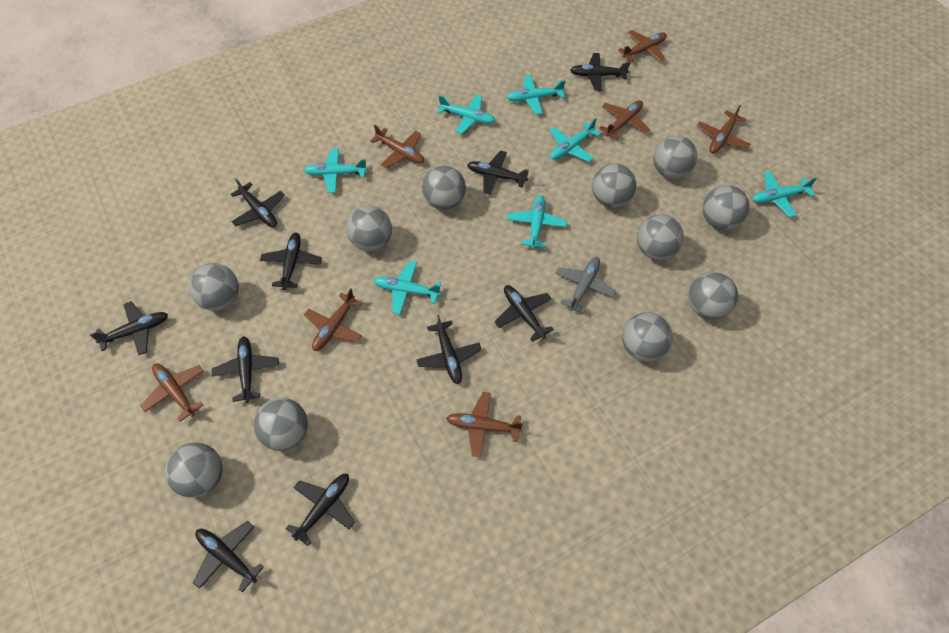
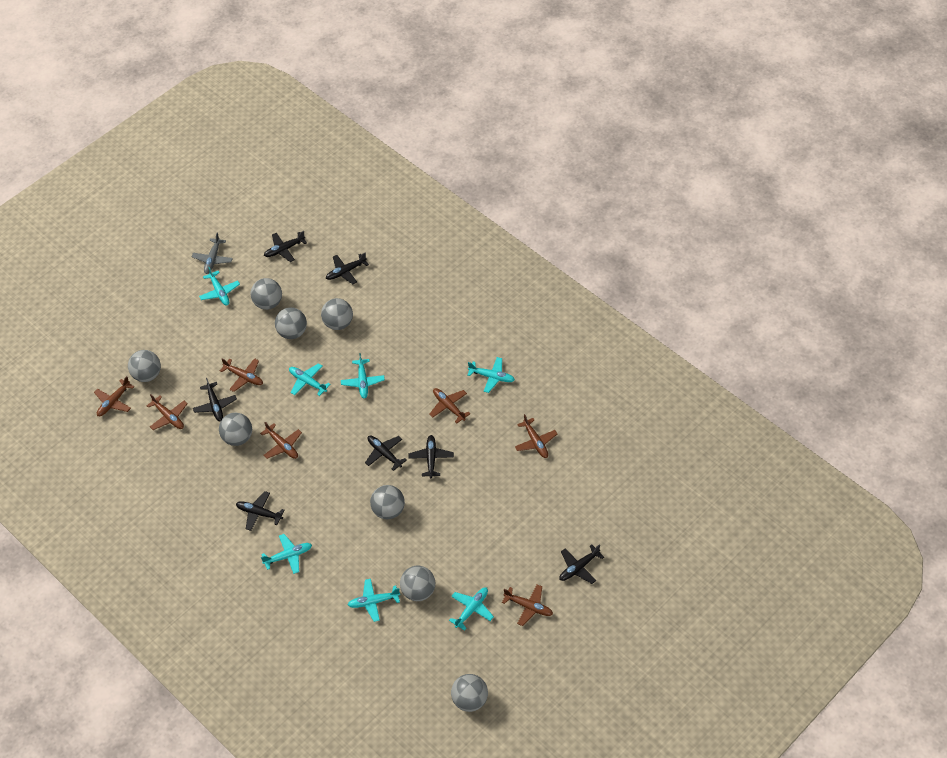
black plane: [90,301,168,355] [193,521,264,592] [212,336,279,403] [231,179,285,227] [260,232,322,290] [286,474,355,546] [416,314,482,384] [467,151,529,195] [495,285,554,342] [570,53,630,91] = 10 -> [193,378,237,421] [236,491,285,531] [264,231,307,262] [326,253,369,284] [365,436,407,471] [408,435,454,478] [559,544,604,584] = 7
grey ball: [165,443,222,498] [189,263,239,311] [254,398,308,451] [346,206,392,251] [422,165,466,210] [592,163,636,208] [622,312,673,362] [637,214,684,260] [653,135,697,179] [688,272,738,320] [703,185,749,230] = 11 -> [128,350,161,382] [219,413,252,446] [250,278,282,310] [275,307,307,339] [321,298,353,330] [370,485,405,519] [400,566,435,601] [451,674,488,712] = 8

